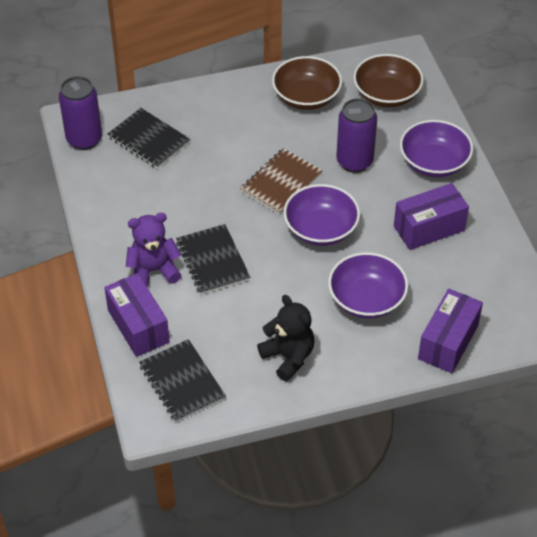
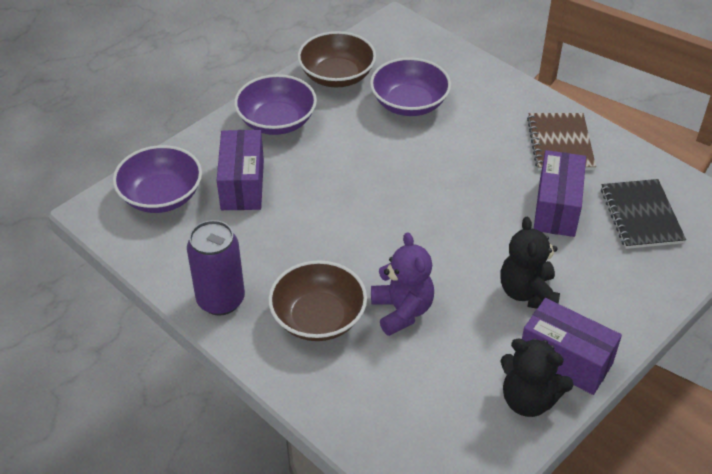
black notebook: [107,108,191,169] [139,339,226,422] [176,224,251,295] = 3 -> [601,179,686,249] = 1
black teddy bear: [257,295,314,381] = 1 -> [500,338,574,417] [501,217,560,309] = 2
purple can: [59,76,102,150] [336,98,377,173] = 2 -> [187,220,245,316] = 1

